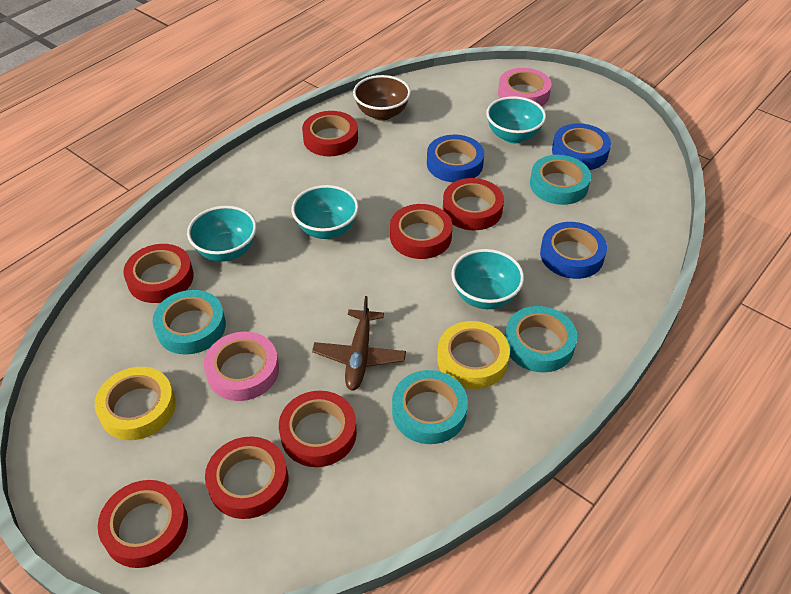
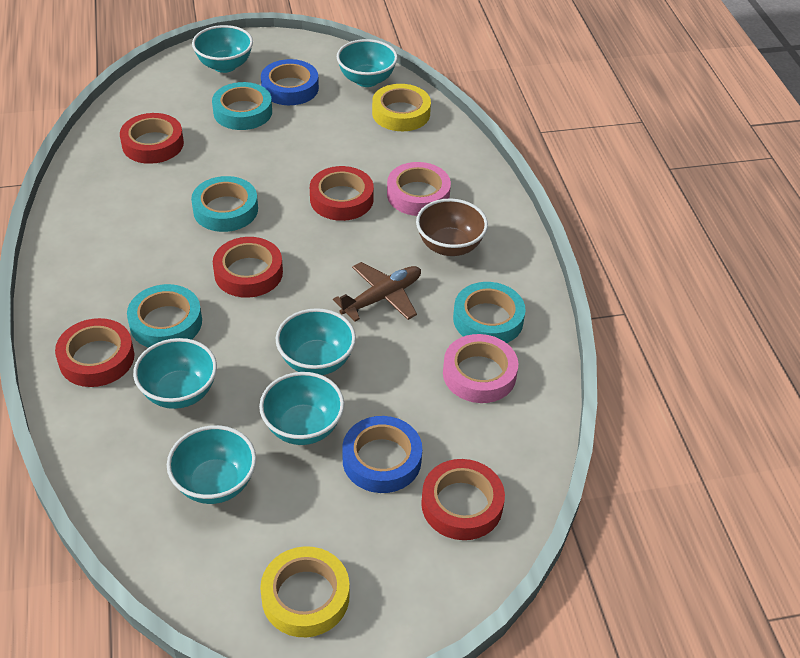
blue tape: [427,134,484,182] [540,222,607,279] [552,123,611,170] = 3 -> [261,59,319,105] [342,416,422,493] = 2
red tape: [98,480,188,568] [123,244,194,303] [205,437,289,519] [279,391,357,467] [302,111,358,156] [390,204,452,259] [443,178,504,230] = 7 -> [55,318,134,387] [120,113,184,164] [213,237,283,298] [310,166,374,221] [421,459,505,540] = 5
turquoise bowl: [187,206,257,262] [291,185,359,239] [451,249,524,309] [486,96,546,143] = 4 -> [133,338,217,409] [167,425,256,504] [192,25,253,73] [259,372,344,445] [276,308,356,375] [337,39,398,87] = 6

